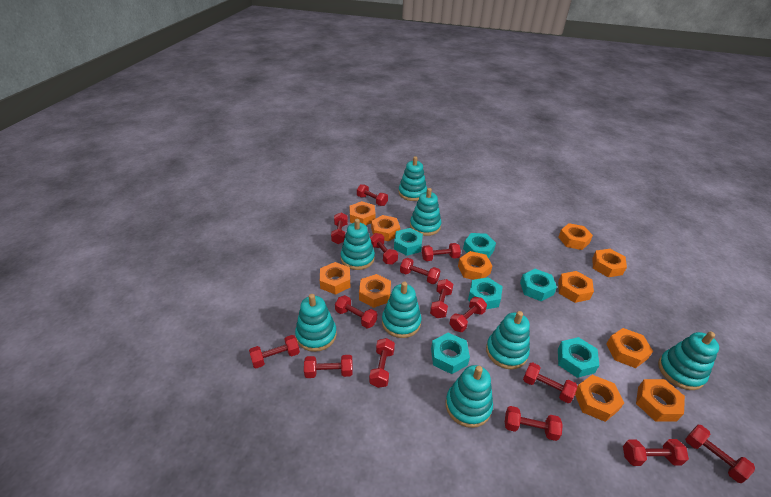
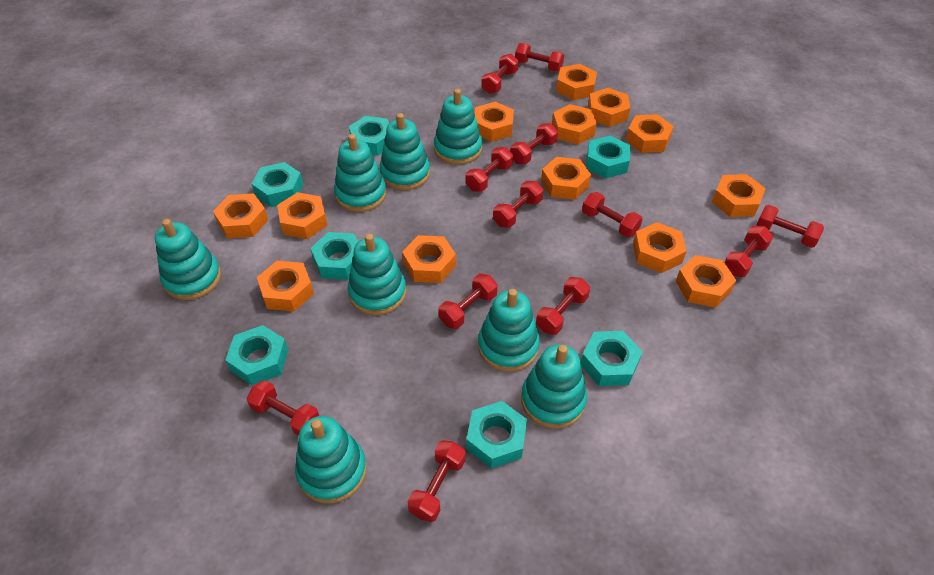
orange nut: [320,262,351,295] [349,201,376,225] [359,274,391,308] [371,215,400,241] [458,251,493,280] [558,223,593,250] [558,271,594,303] [575,375,624,422] [592,249,627,277] [606,328,653,368] [636,379,685,422] = 11 -> [213,193,268,238] [257,261,314,312] [277,192,328,239] [402,235,456,283] [474,102,514,142] [541,157,591,200] [552,104,597,144] [556,64,597,101] [588,88,630,127] [626,114,674,153] [633,222,687,273] [676,255,736,308] [712,174,766,217] = 13
red dumbbell: [249,335,300,368] [304,355,353,378] [331,213,348,244] [335,295,377,328] [357,184,388,206] [369,338,395,388] [370,233,398,265] [400,258,440,284] [422,243,461,261] [430,279,453,318] [449,297,487,332] [505,406,563,441] [523,362,578,403] [623,439,689,466] [685,425,755,483] = 15 -> [246,380,319,436] [407,440,466,522] [438,273,498,329] [466,147,513,192] [481,54,519,94] [493,181,543,228] [510,123,558,164] [515,43,564,72] [536,277,590,335] [582,192,643,237] [725,226,774,277] [756,205,824,248] = 12
turquoise nut: [394,228,423,256] [431,333,470,374] [463,233,496,259] [468,277,503,309] [520,269,557,301] [558,337,599,378] = 6 -> [225,325,288,386] [252,162,303,207] [310,232,358,280] [349,116,389,156] [466,401,527,469] [581,331,643,386] [586,136,630,178] = 7

